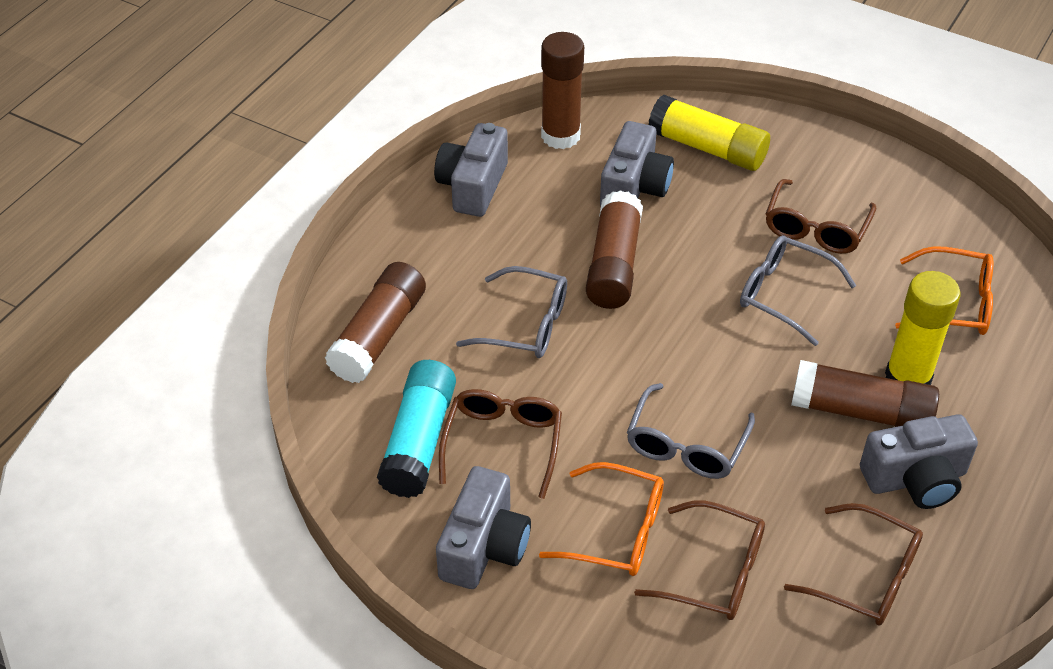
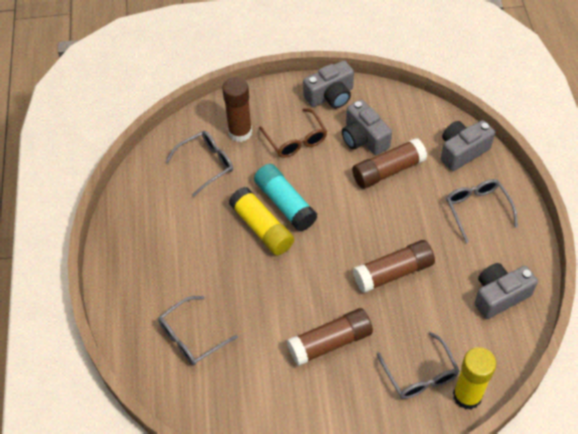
brown glasses: [439,389,562,499] [634,501,765,620] [766,179,876,254] [784,503,923,626] = 4 -> [259,108,327,158] = 1
grey glasses: [456,266,567,358] [627,383,755,479] [740,235,857,346] = 3 -> [158,296,238,365] [165,131,233,197] [377,332,460,399] [446,179,518,243] = 4
orange glasses: [539,462,664,576] [895,246,994,335] = 2 -> none = 0

